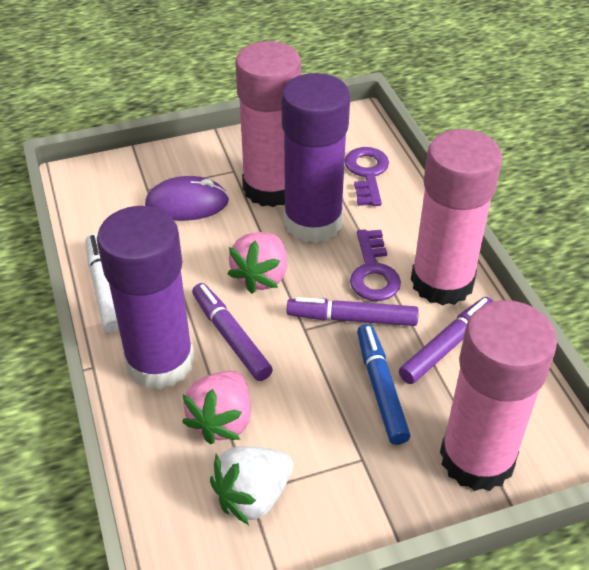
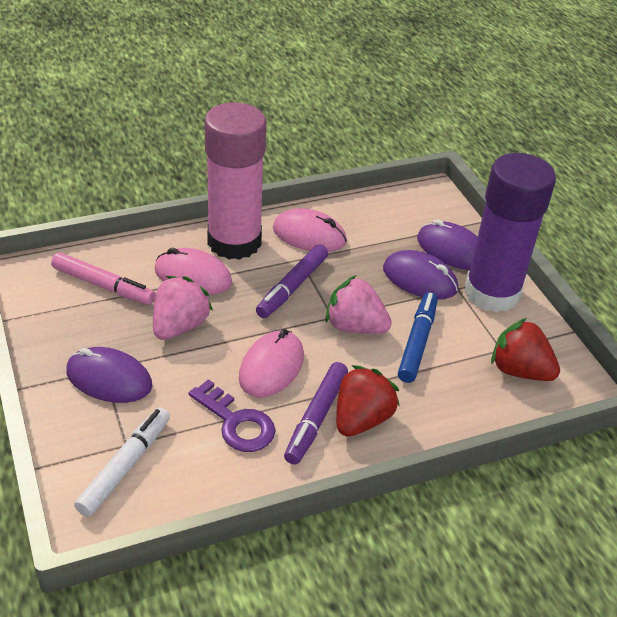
pink glue stick: [235,41,301,207] [411,129,502,306] [440,300,557,491] = 3 -> [204,103,266,260] = 1
pink marker: none = 0 -> [51,252,156,305] = 1
pink mouse: none = 0 -> [155,248,232,295] [239,329,304,397] [273,208,347,252] = 3
purple glue stick: [97,206,194,390] [281,73,350,243] = 2 -> [464,153,556,313] = 1
purple key: [345,147,389,206] [350,229,401,301] = 2 -> [189,379,276,452] = 1
purple marker: [192,283,273,381] [287,297,419,326] [399,297,493,384] = 3 -> [256,244,328,318] [284,362,348,465] = 2
purple mouse: [145,176,229,221] = 1 -> [66,347,153,403] [383,250,458,299] [417,219,477,270] = 3
red strawberry: none = 0 -> [336,365,400,437] [491,318,560,381] = 2
white strawberry: [210,446,293,525] = 1 -> none = 0

